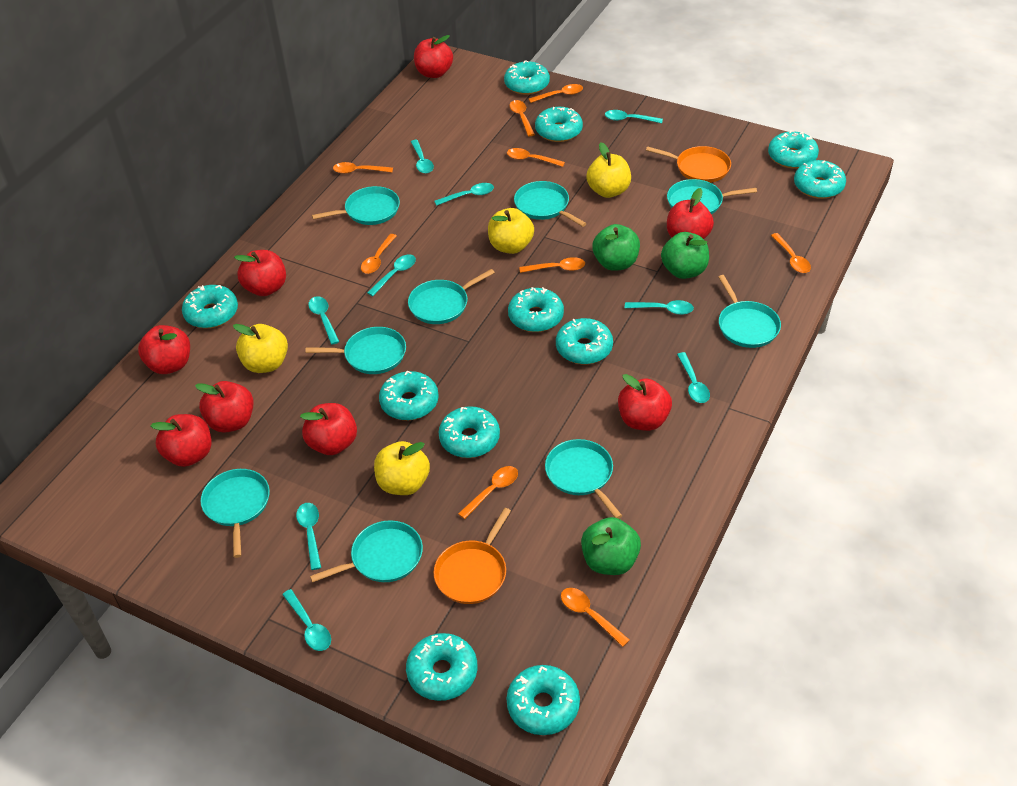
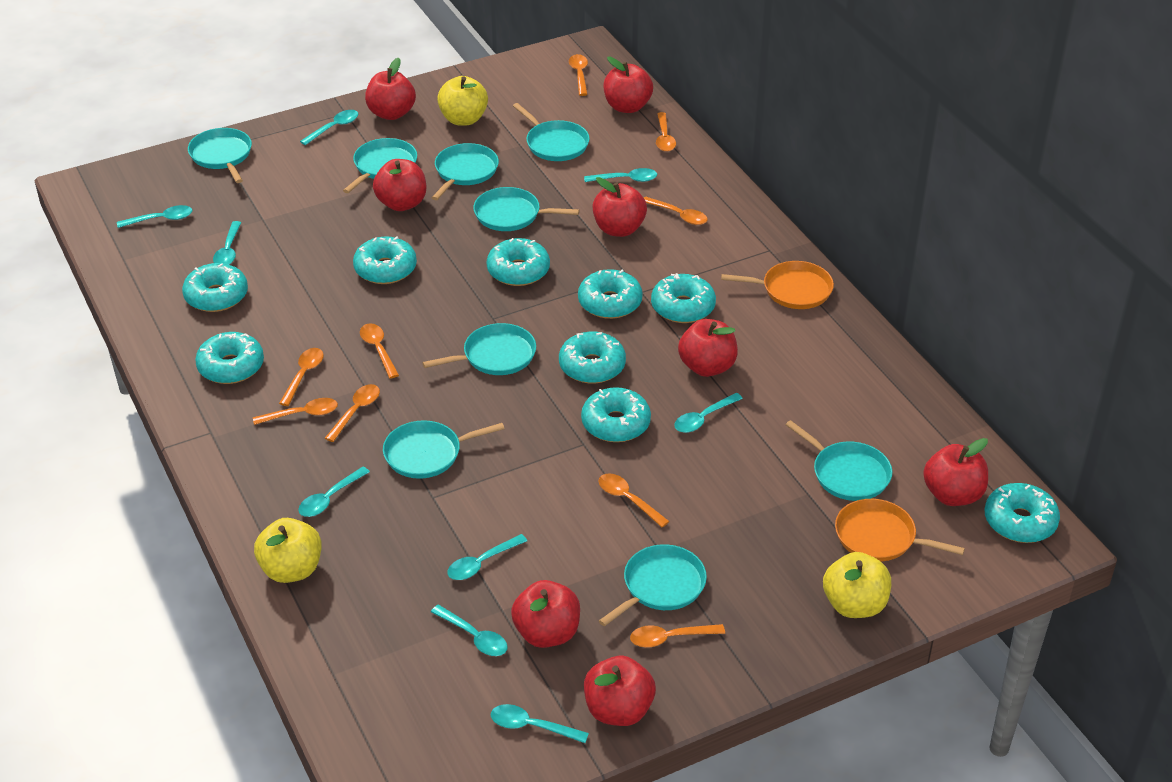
green apple: [581,517,641,575] [592,224,640,271] [661,232,709,279] = 3 -> none = 0
turquoise donut: [182,285,238,328] [379,371,439,420] [406,633,477,701] [438,406,500,458] [504,60,550,95] [506,665,580,735] [508,287,564,332] [535,107,583,142] [556,318,613,364] [768,130,819,169] [794,160,846,199] = 11 -> [182,263,248,312] [195,332,264,384] [353,237,417,284] [487,238,550,286] [559,331,626,384] [578,269,643,319] [581,387,651,442] [651,273,716,323] [985,483,1060,543] = 9
yellow apple: [233,324,288,373] [374,441,430,495] [488,208,534,254] [586,142,631,198] = 4 -> [254,518,322,583] [437,76,488,126] [823,552,891,618] = 3

